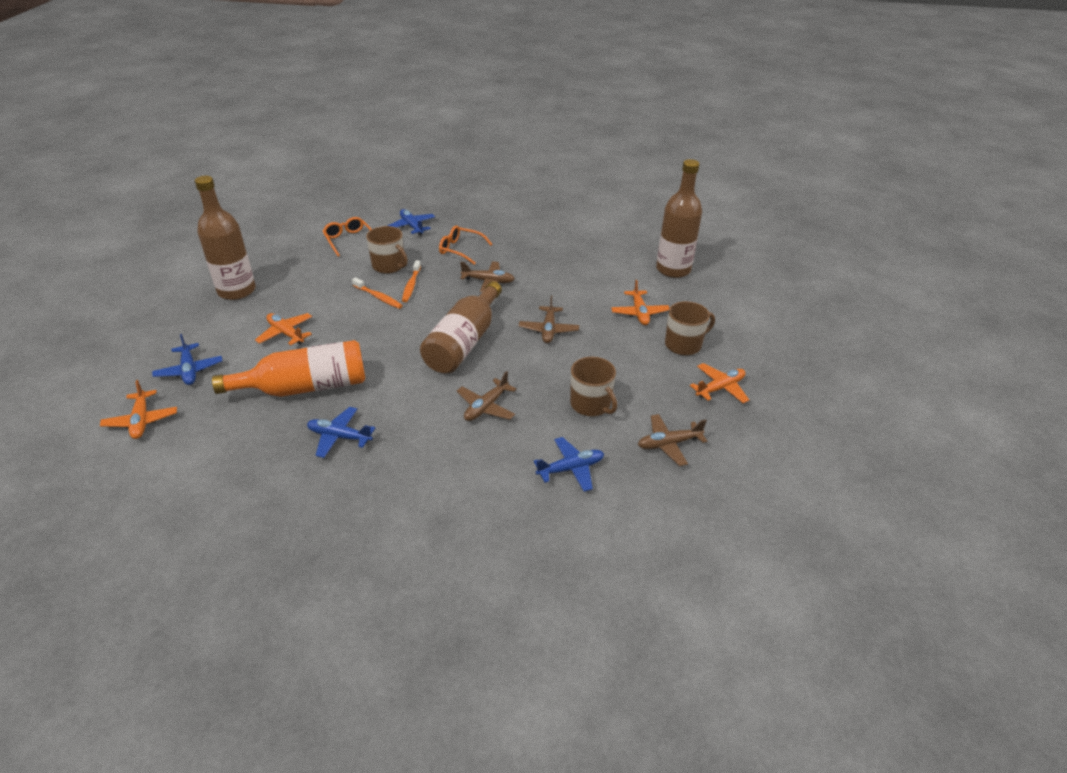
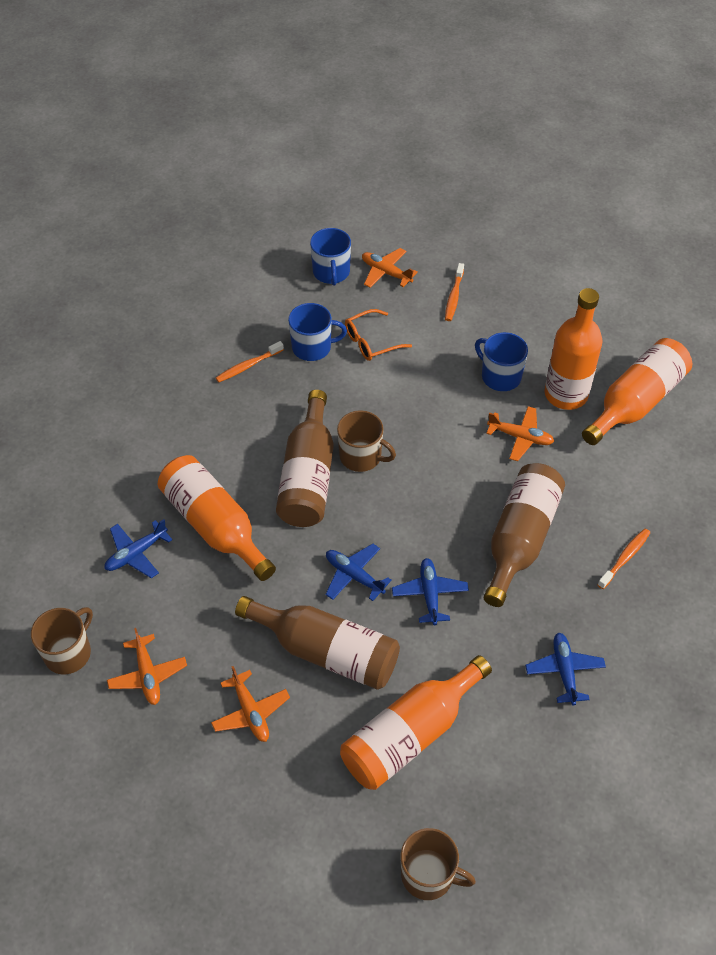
blue mug: none = 0 -> [288,303,347,361] [310,228,351,286] [475,332,528,391] = 3
brown plane: [457,371,516,421] [460,261,515,292] [519,296,579,343] [638,414,707,466] = 4 -> none = 0
orange bottle: [212,340,365,397] = 1 -> [158,455,276,581] [340,655,492,790] [544,288,602,410] [582,338,692,445] = 4
orange glasses: [323,217,372,257] [439,226,492,265] = 2 -> [345,309,412,361] = 1
orange toothbrush: [352,277,403,309] [402,260,421,302] = 2 -> [216,341,284,382] [445,263,464,321] [597,529,650,589] = 3

